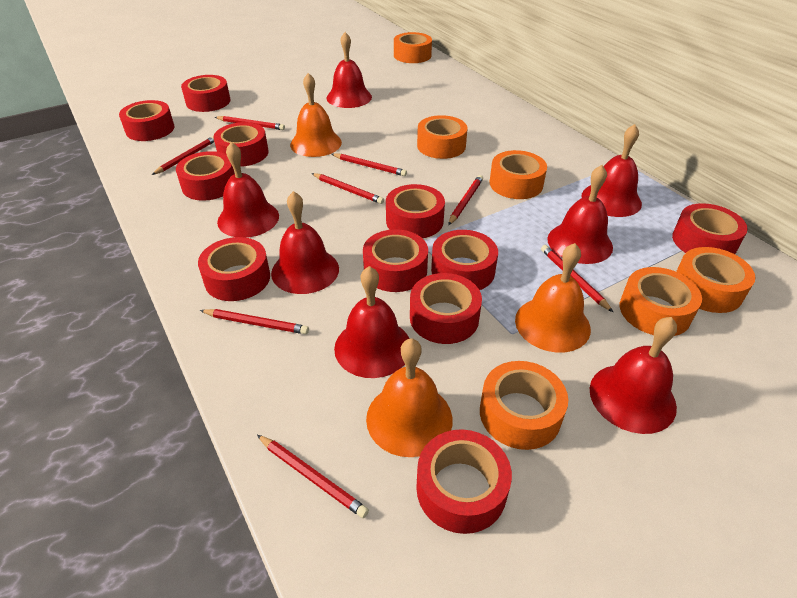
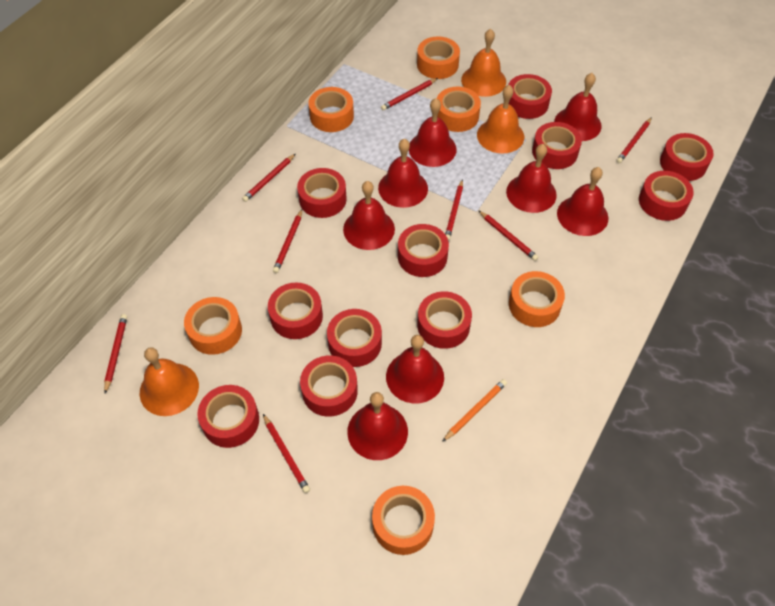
orange pencil: none = 0 -> [442,379,507,442] = 1
red bell: [217,142,279,238] [271,191,339,294] [327,32,372,108] [334,266,410,378] [547,165,613,264] [582,124,642,217] [590,317,677,434] = 7 -> [343,181,395,250] [347,392,408,460] [378,139,428,208] [386,335,444,403] [409,98,457,167] [506,144,557,213] [554,73,602,141] [557,167,608,236] = 8

